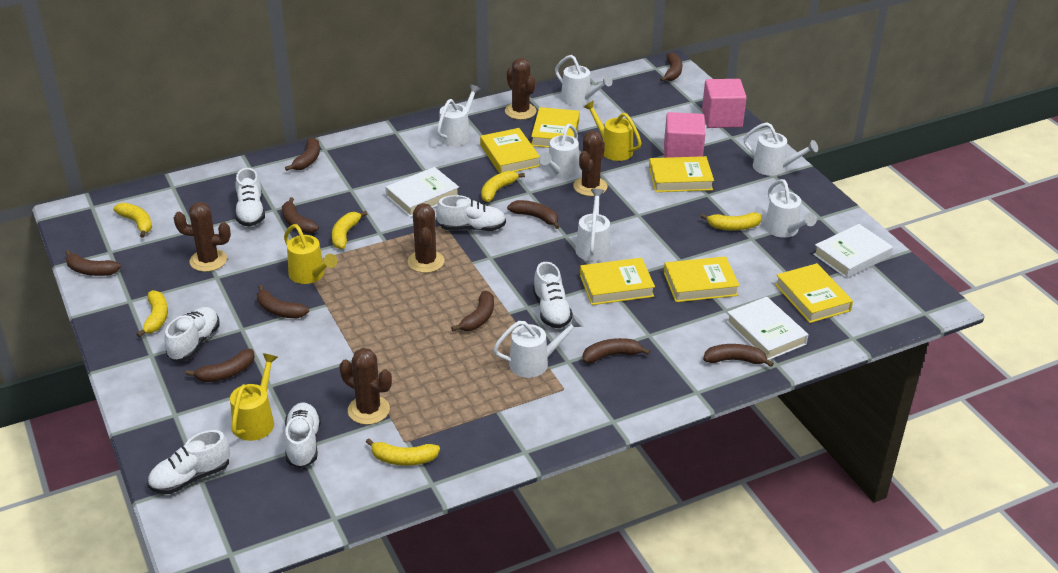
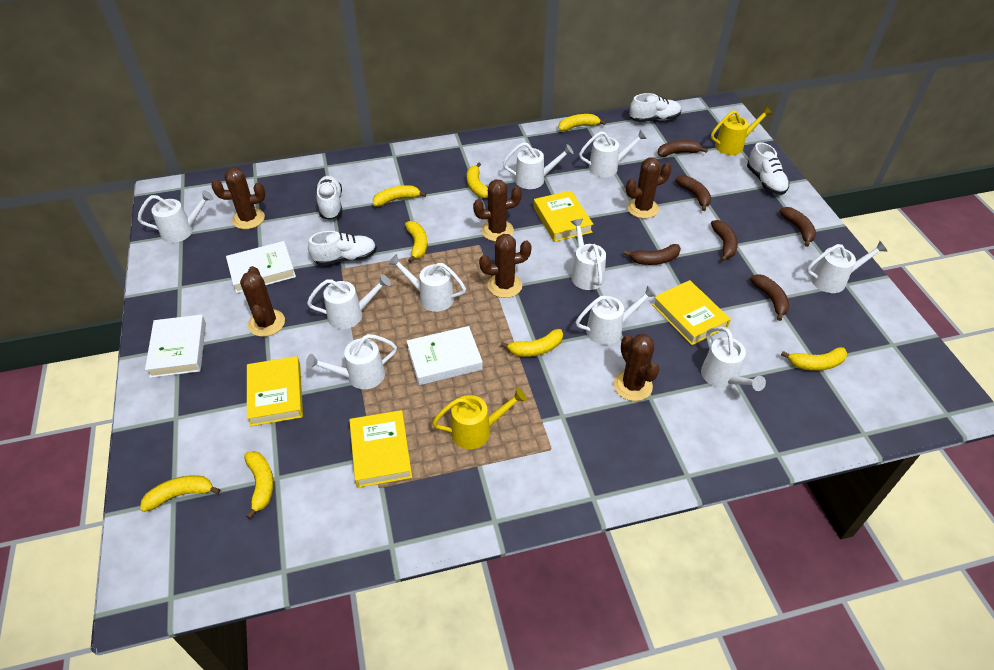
brown banana: [65,250,121,276] [186,349,255,382] [257,285,309,318] [282,197,319,234] [285,137,320,171] [451,291,494,331] [507,200,560,229] [583,338,650,363] [660,52,682,81] [703,344,774,367] = 10 -> [623,244,681,265] [658,140,708,157] [675,175,711,211] [711,220,738,262] [750,274,790,321] [779,207,816,247] = 6
brown cactus: [174,202,231,272] [340,348,392,425] [408,203,445,273] [505,58,537,120] [573,131,608,196] = 5 -> [211,168,265,229] [240,266,285,337] [473,179,522,241] [479,234,532,298] [613,334,660,401] [626,158,672,219] = 6
pink cube: [664,112,706,158] [702,79,747,128] = 2 -> none = 0
white shoe: [148,430,230,494] [164,307,220,361] [235,168,265,227] [284,402,321,468] [436,195,506,231] [533,262,573,328] = 6 -> [308,231,377,266] [316,176,342,220] [630,93,681,122] [747,142,789,195] = 4
white watering can: [437,84,481,146] [493,315,583,378] [539,124,579,179] [555,55,612,106] [575,189,610,261] [744,122,818,176] [764,179,817,238] = 7 -> [138,190,214,243] [306,334,397,389] [307,274,391,329] [388,254,466,312] [503,142,574,189] [571,219,606,290] [576,285,656,345] [579,130,647,177] [701,327,766,391] [807,241,887,293] = 10
yellow banana: [113,203,152,238] [136,290,168,337] [332,211,367,249] [366,438,440,466] [481,171,525,202] [701,212,762,230] = 6 -> [140,475,220,512] [244,451,274,519] [373,185,426,207] [405,221,427,263] [467,162,488,198] [501,329,563,357] [558,114,606,131] [781,347,847,371] = 8
yellow book: [480,128,540,174] [531,107,580,148] [580,258,655,305] [649,156,714,192] [664,256,740,302] [775,263,853,323] = 6 -> [247,356,303,426] [349,410,412,488] [534,191,593,242] [652,280,731,345] = 4
yellow watering can: [230,353,278,441] [284,224,337,284] [584,101,642,161] = 3 -> [432,388,527,449] [711,106,773,155] = 2

